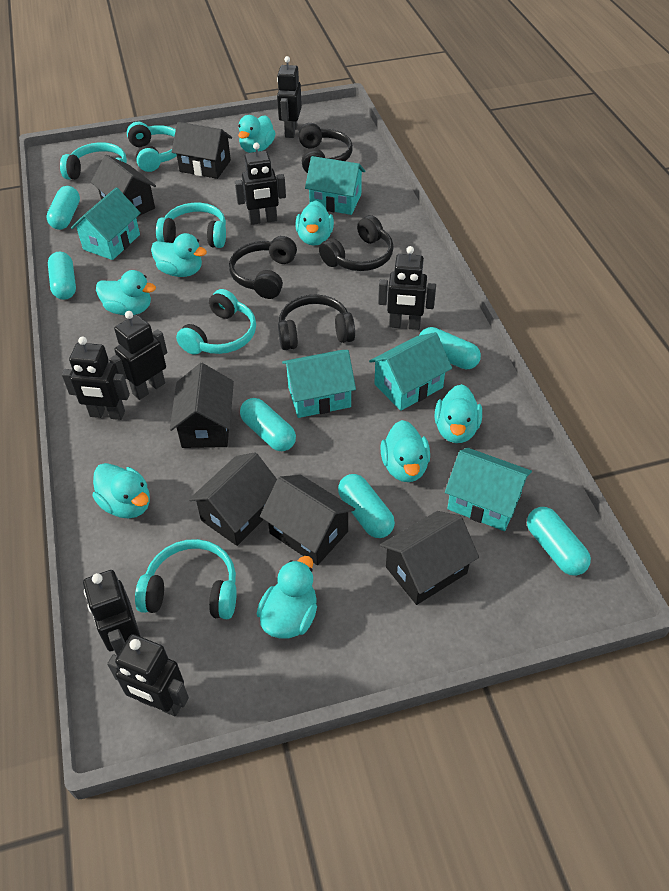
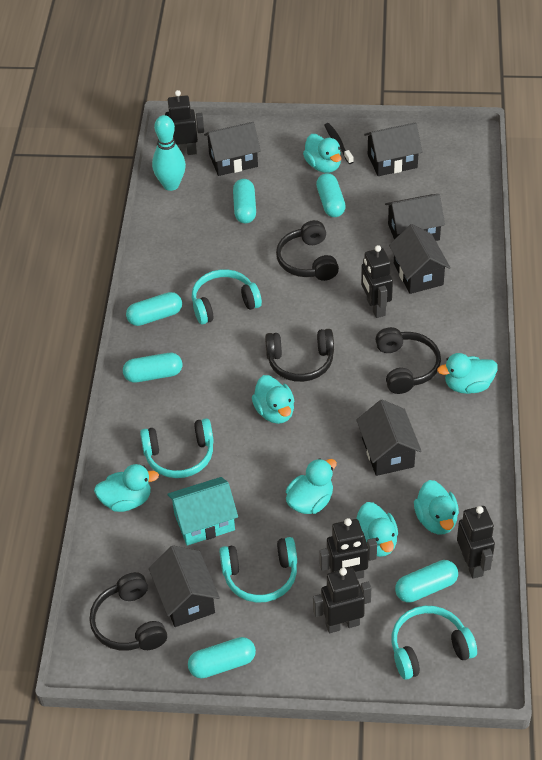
black robot: [62,337,130,420] [83,570,140,656] [107,634,189,716] [109,311,167,400] [235,143,286,225] [277,56,302,138] [378,246,436,330] = 7 -> [165,90,204,155] [313,567,371,633] [319,518,377,579] [361,245,393,318] [457,506,495,579] = 5
black toothbrush: none = 0 -> [324,123,354,164] = 1
turquoise bowling pin: none = 0 -> [152,115,186,191] = 1
turquoise duck: [93,463,150,519] [96,270,156,315] [151,233,207,277] [238,115,276,153] [257,556,317,638] [296,200,334,246] [380,420,430,482] [435,384,482,443] = 8 -> [94,464,159,512] [252,375,295,424] [286,458,337,514] [303,134,341,173] [356,502,398,557] [414,480,459,534] [437,353,498,394] = 7
turquoise headphones: [60,142,127,180] [127,122,177,172] [135,539,237,619] [156,203,226,248] [176,289,256,355] = 5 -> [140,418,214,478] [192,269,262,324] [219,537,297,603] [391,606,477,680] = 4
turquoise house: [71,187,140,260] [282,350,356,418] [305,156,365,215] [369,332,452,411] [445,448,532,531] = 5 -> [167,477,238,546] = 1

